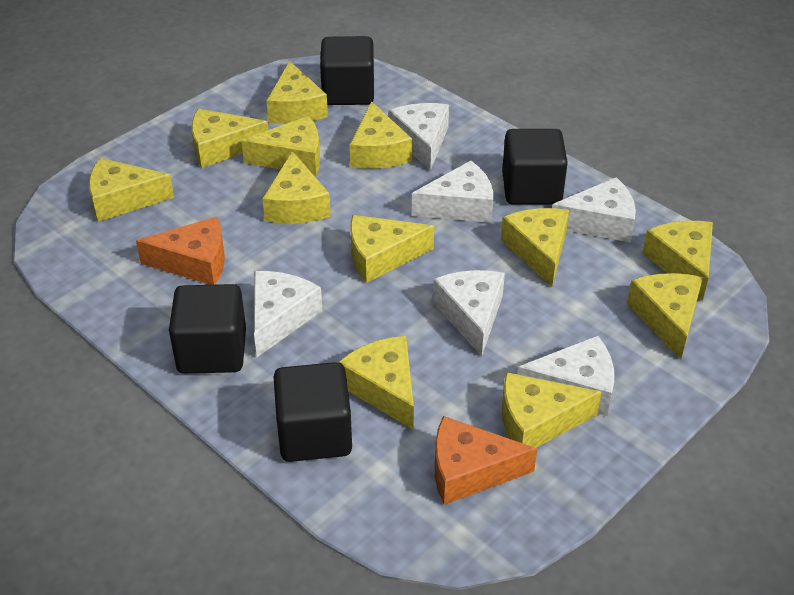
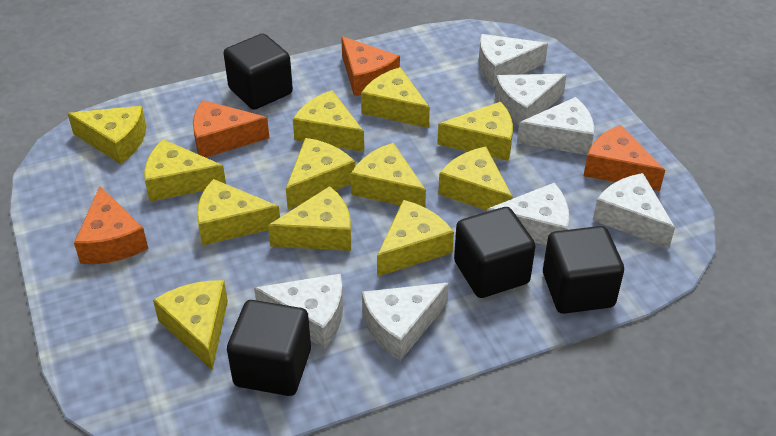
orange cheese: [136,217,225,285] [435,416,537,505] = 2 -> [74,187,148,264] [193,100,269,158] [341,36,400,96] [584,125,665,191] = 4
white cheese: [254,271,322,357] [389,103,449,171] [412,161,493,223] [433,270,505,356] [517,335,614,416] [552,177,636,243] = 6 -> [254,274,343,349] [362,283,449,361] [479,34,548,87] [487,183,569,245] [495,74,567,125] [517,97,594,155] [593,173,675,248] = 7

